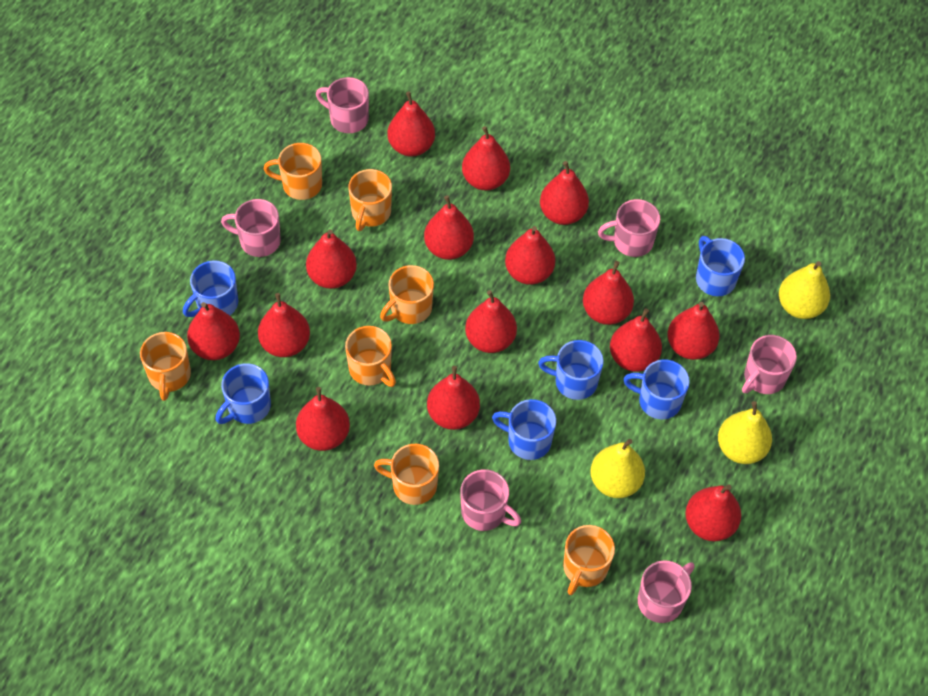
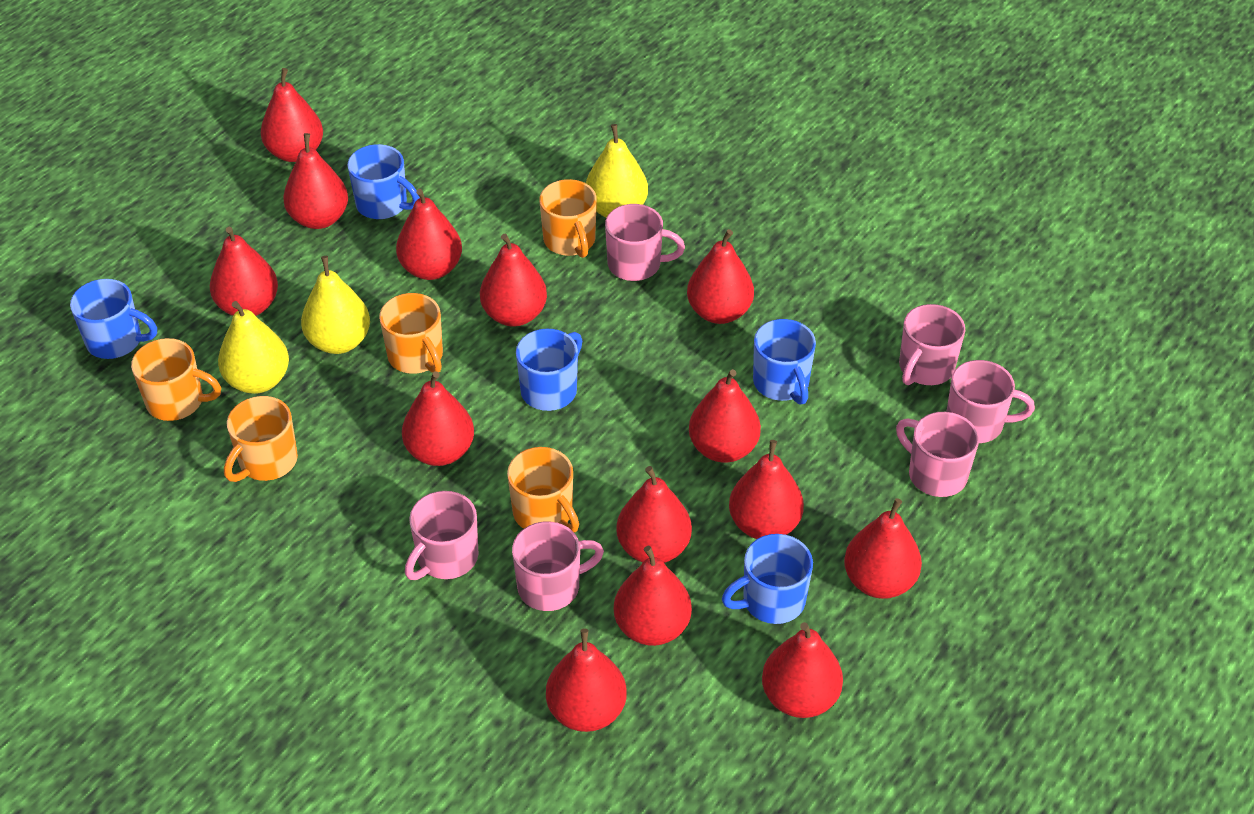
blue mug: [183,260,238,317] [216,363,271,424] [492,399,556,460] [538,340,604,400] [623,360,690,419] [696,236,745,296] = 6 -> [70,279,157,359] [347,144,420,219] [516,329,582,411] [722,534,813,624] [753,319,816,405] = 5
orange mug: [140,332,191,401] [264,143,322,200] [345,326,396,387] [348,169,392,231] [374,444,439,505] [380,265,434,324] [563,525,615,595] = 7 -> [131,338,221,421] [224,396,298,482] [379,293,443,374] [507,447,579,532] [539,179,597,258] = 5
red pear: [187,302,240,360] [258,293,310,357] [296,387,350,451] [306,229,357,289] [387,91,435,157] [424,195,474,260] [427,366,480,430] [462,126,510,191] [465,290,517,353] [505,226,555,285] [540,161,589,225] [583,261,634,325] [610,308,662,372] [667,302,720,360] [685,484,741,541] = 15 -> [210,227,278,316] [261,68,323,162] [283,133,348,229] [396,189,462,280] [402,371,474,466] [480,234,547,326] [546,628,627,732] [614,546,692,646] [616,466,692,563] [687,229,754,324] [689,369,761,463] [729,440,804,539] [762,622,843,718] [844,498,922,599] = 14

